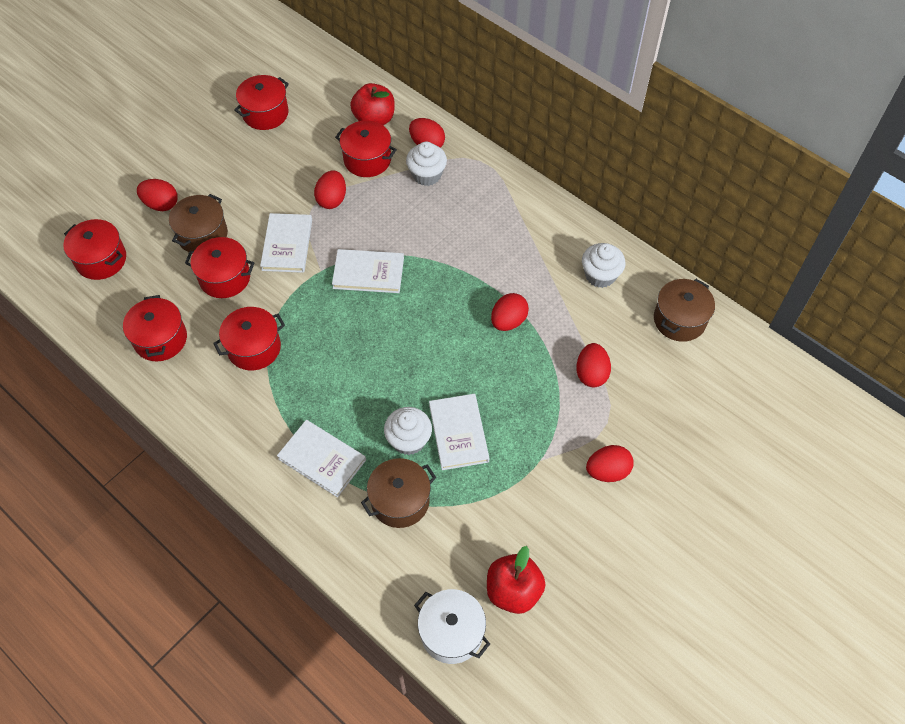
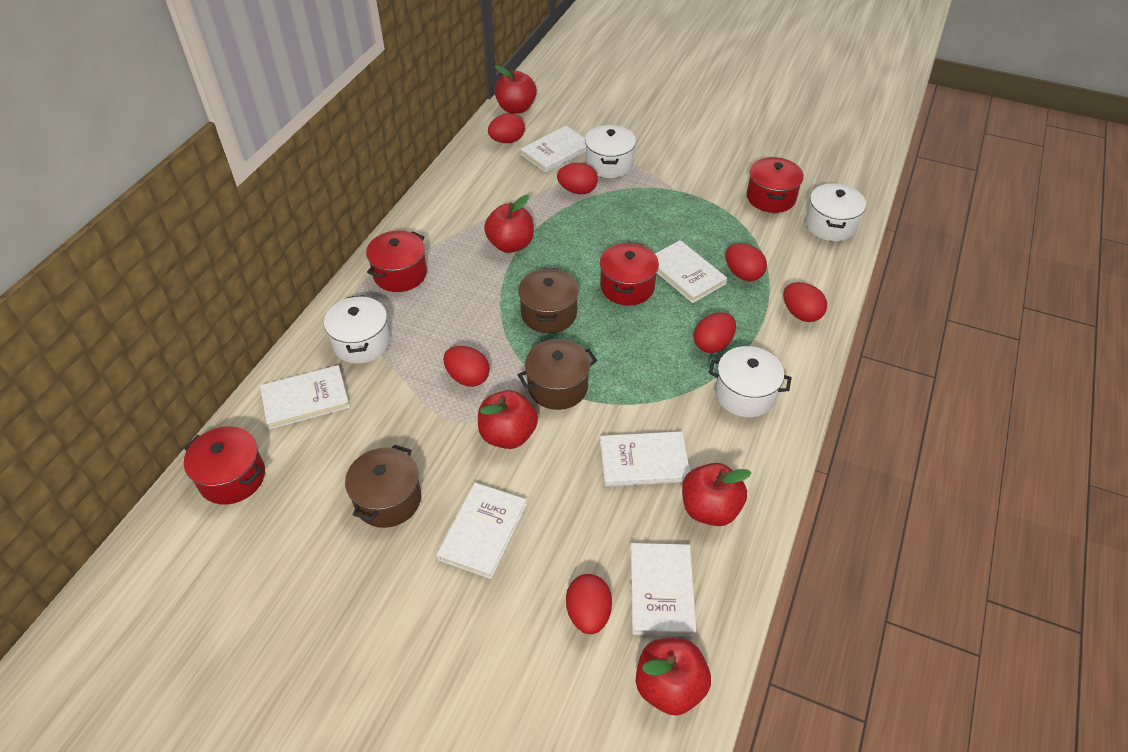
red apple: [350,83,394,125] [487,546,546,614] = 2 -> [478,390,538,449] [484,195,534,253] [494,65,537,114] [636,638,711,716] [682,463,752,526] = 5
red egg: [137,179,178,211] [314,170,346,209] [409,118,445,148] [491,293,529,331] [576,343,611,387] [586,445,634,482] = 6 -> [443,346,490,387] [488,113,525,143] [557,163,598,194] [566,574,612,634] [694,312,736,353] [725,243,767,281] [783,282,827,322] = 7
red pot: [63,219,126,280] [123,295,187,361] [185,237,254,298] [213,307,285,370] [234,75,289,130] [335,121,397,177] = 6 -> [184,426,265,505] [366,230,427,292] [600,242,659,305] [747,157,804,213] = 4
white book: [260,213,312,273] [277,420,366,497] [332,249,404,293] [429,394,489,470] = 4 -> [260,365,350,429] [437,482,526,579] [520,126,586,173] [600,431,690,487] [630,543,697,636] [655,240,727,303] = 6
white cupcake: [384,407,432,455] [406,142,447,186] [582,243,625,288] = 3 -> none = 0
white pot: [414,589,490,664] = 1 -> [324,295,390,364] [585,125,636,178] [709,346,792,417] [805,183,866,241] = 4

